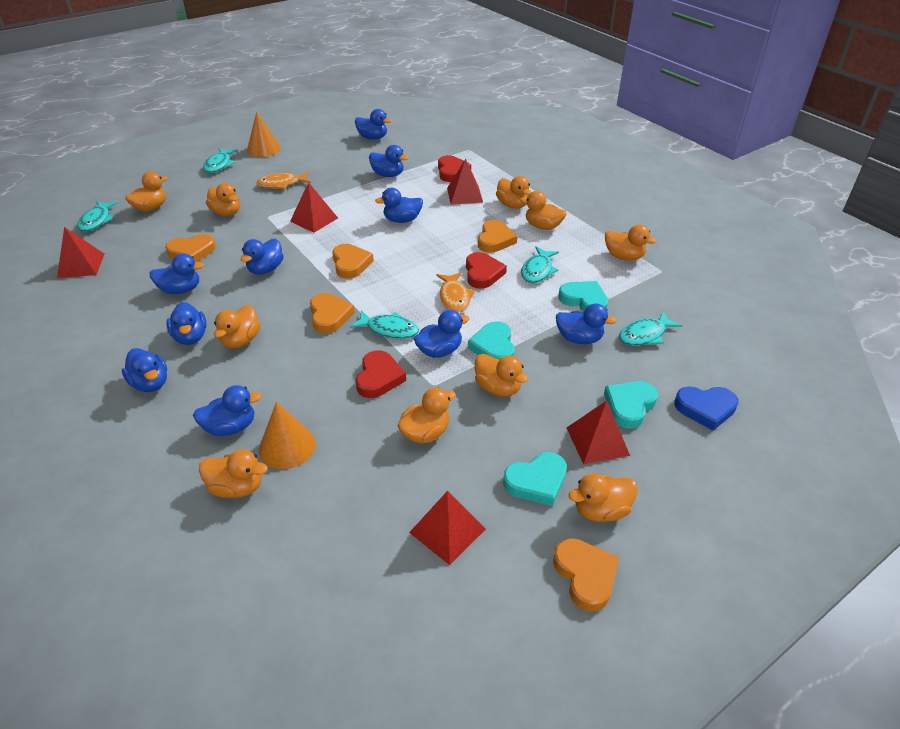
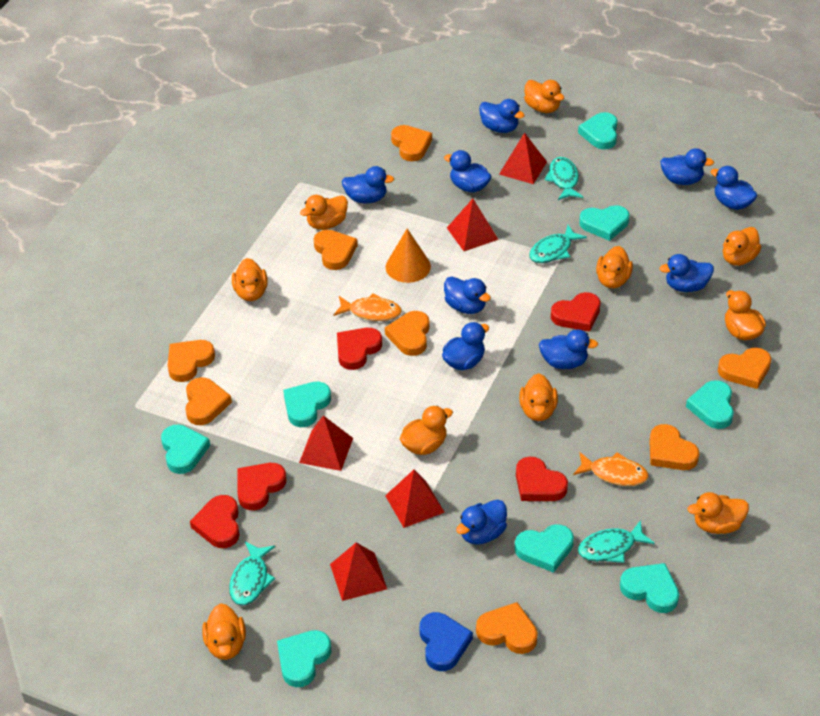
orange cone: [247,112,281,157] [259,402,316,469] = 2 -> [385,228,431,283] = 1
orange heart: [165,234,216,262] [310,293,355,334] [332,244,374,279] [478,220,518,253] [553,538,619,612] = 5 -> [168,340,215,382] [185,377,232,425] [314,230,358,270] [385,311,430,356] [391,125,432,161] [476,602,538,654] [649,424,700,470] [718,348,772,389] = 8
red heart: [356,350,406,398] [438,155,471,182] [466,252,507,289] = 3 -> [190,495,240,548] [237,463,287,510] [337,328,382,370] [516,457,568,501] [551,292,601,332] = 5
turquoise fish: [77,201,118,232] [203,148,238,173] [350,310,419,339] [521,246,559,283] [619,311,682,346] = 5 -> [229,541,275,606] [529,225,587,263] [545,157,583,200] [578,520,655,563] = 4
turquoise heart: [468,321,515,359] [503,452,567,506] [558,281,608,312] [604,381,658,428] = 4 -> [161,424,210,474] [277,630,331,687] [283,381,331,427] [515,524,574,573] [578,112,618,149] [579,205,629,241] [620,563,679,613] [686,380,734,429] = 8

